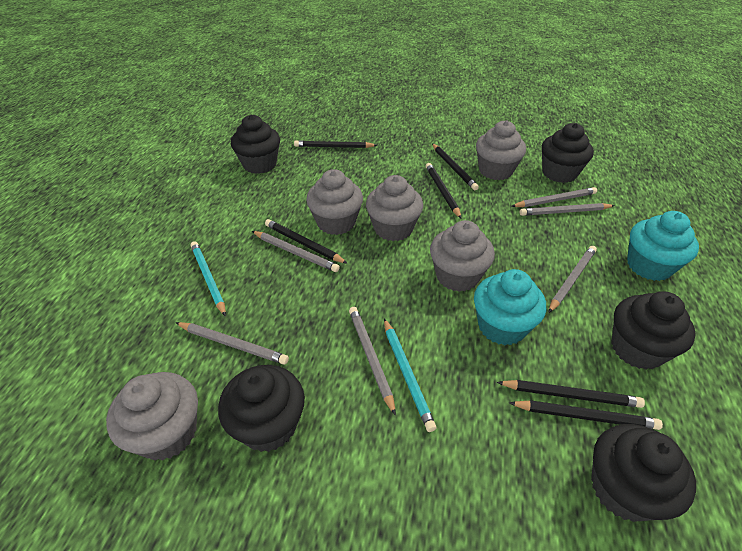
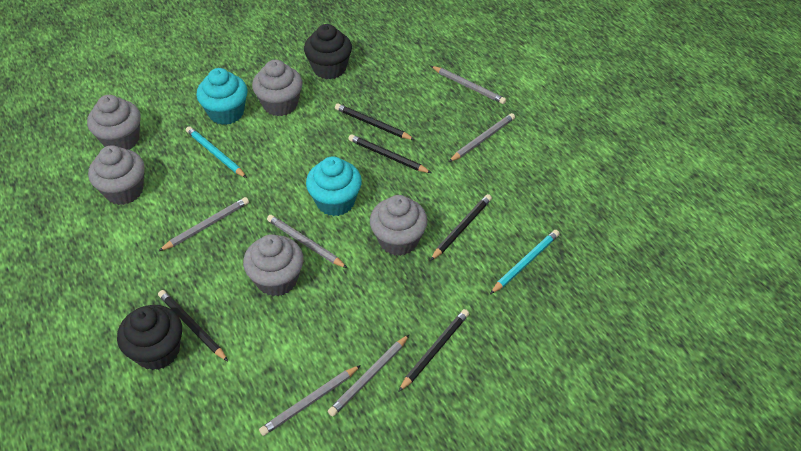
black cupcake: [218,365,305,452] [231,115,280,174] [542,123,594,183] [591,424,696,522] [611,291,696,370] = 5 -> [117,305,182,370] [304,24,352,79] = 2
black pencil: [265,219,348,264] [294,140,377,148] [426,163,462,219] [432,143,479,190] [497,380,645,408] [509,400,663,430] = 6 -> [158,290,228,361] [335,103,415,140] [348,134,431,173] [398,309,469,392] [430,194,492,261] = 5

